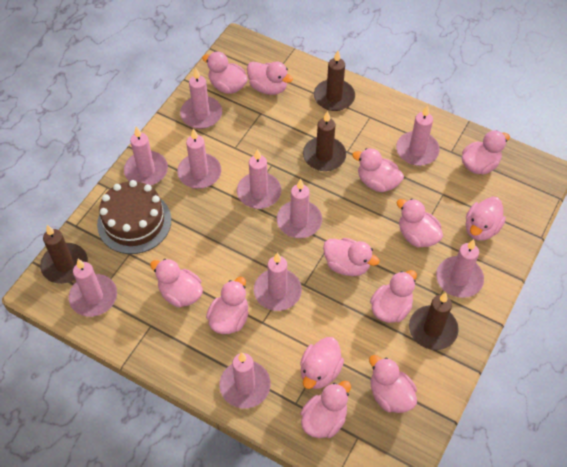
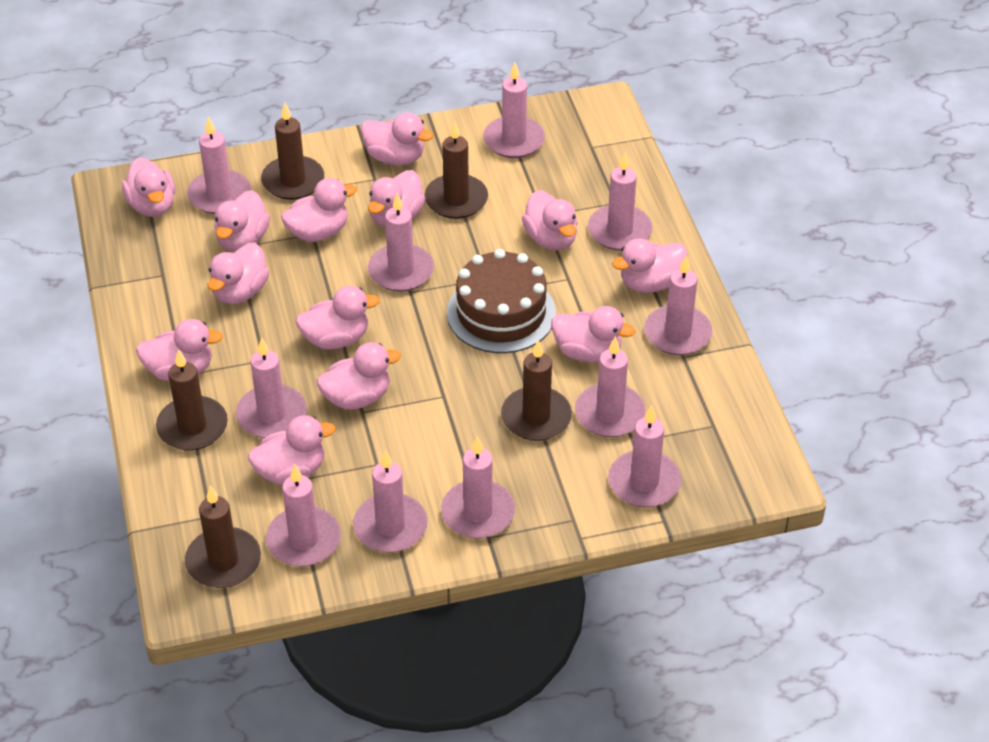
brown candle: [40,225,88,284] [303,111,346,171] [314,51,355,111] [409,293,459,350] = 4 -> [156,349,228,451] [185,486,261,588] [261,103,324,200] [424,122,488,219] [501,340,572,441] = 5
pink candle: [69,259,117,317] [124,127,168,186] [177,129,221,189] [180,68,222,129] [219,353,271,408] [237,149,281,209] [254,253,302,311] [277,179,322,238] [396,106,440,166] [436,239,484,298] = 10 -> [187,117,251,214] [236,337,307,438] [266,464,341,566] [353,450,428,553] [368,193,434,292] [441,436,515,538] [483,63,545,158] [575,336,646,437] [588,153,653,251] [608,406,682,507] [644,256,713,355] = 11

